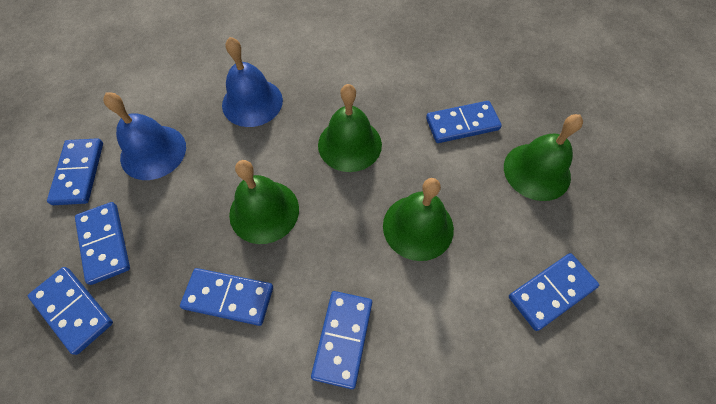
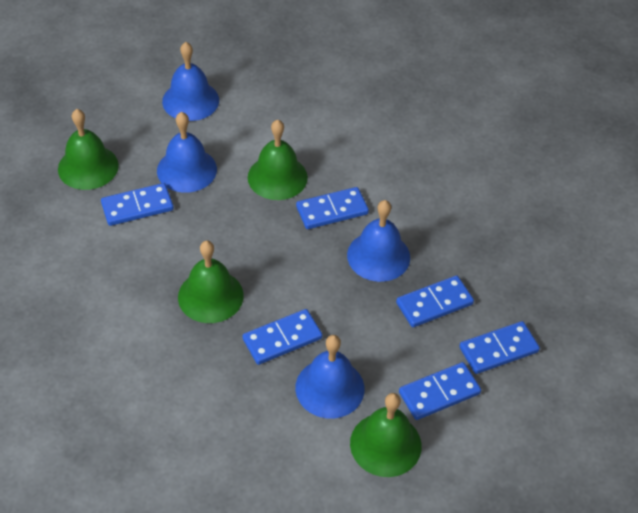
blue bell: [103,92,186,180] [222,37,283,127] = 2 -> [157,112,217,193] [162,42,219,121] [295,335,364,419] [347,200,410,282] = 4
blue domino: [28,267,113,355] [47,138,103,205] [75,202,130,285] [180,268,273,326] [311,291,372,389] [426,101,502,143] [509,253,599,331] = 7 -> [101,183,174,226] [243,309,322,365] [296,187,369,229] [396,276,474,327] [399,362,481,420] [459,321,540,374] = 6

